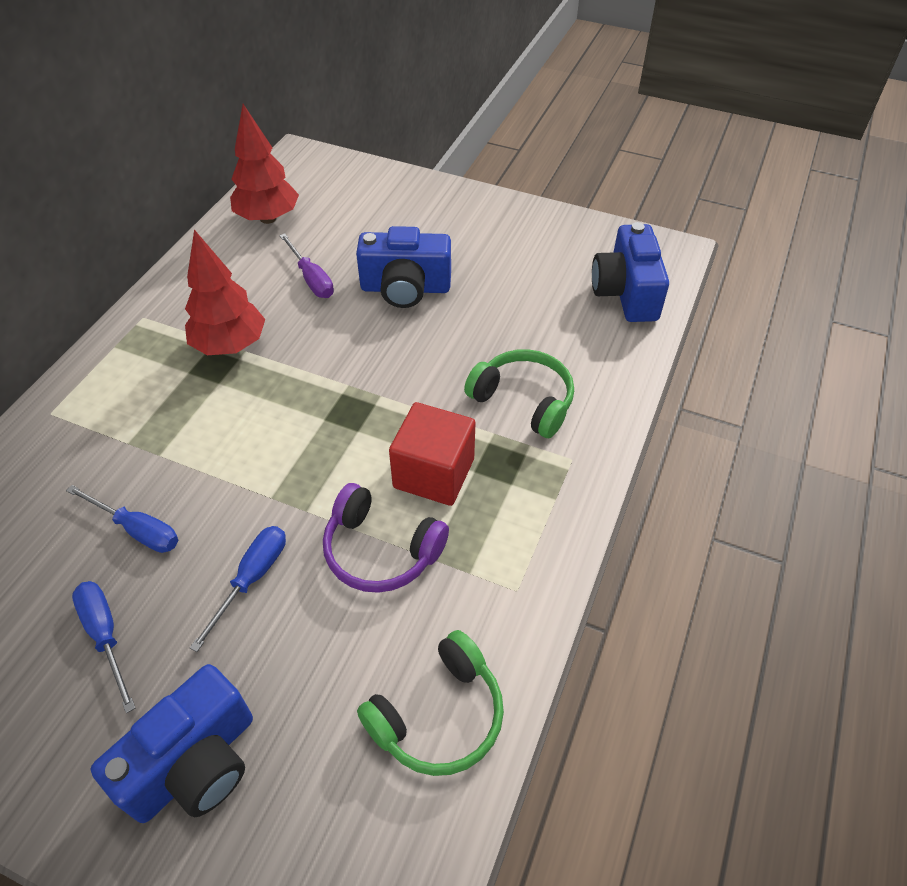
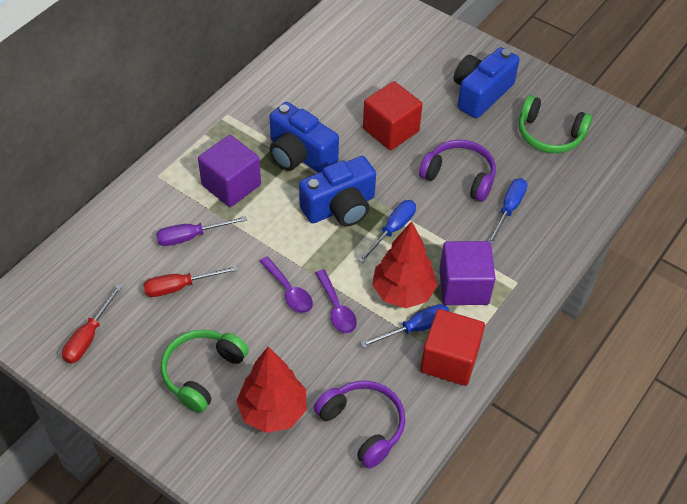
purple cube: none = 0 -> [198,135,261,207] [439,241,496,305] = 2
purple headphones: [323,483,449,593] = 1 -> [314,381,405,469] [419,140,496,202] = 2
purple spoon: none = 0 -> [259,256,313,313] [315,269,357,333] = 2
red cube: [389,402,476,506] = 1 -> [363,81,423,150] [420,309,485,386] = 2
red screwdriver: none = 0 -> [62,284,123,363] [143,266,238,297] = 2

